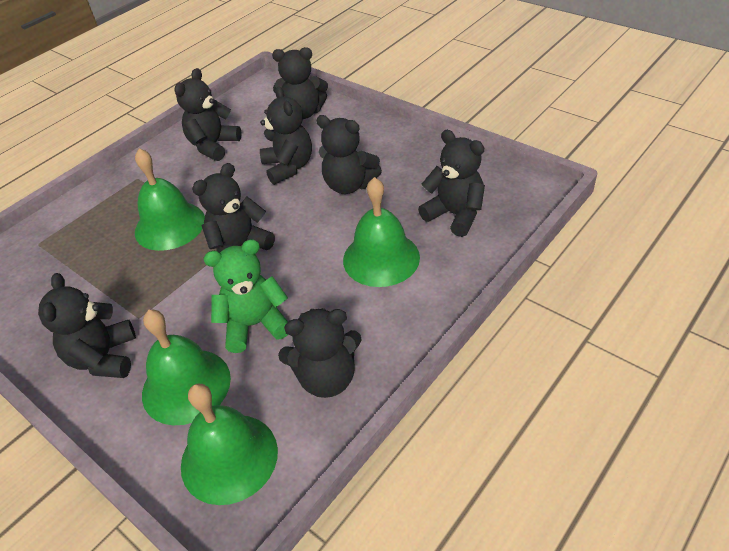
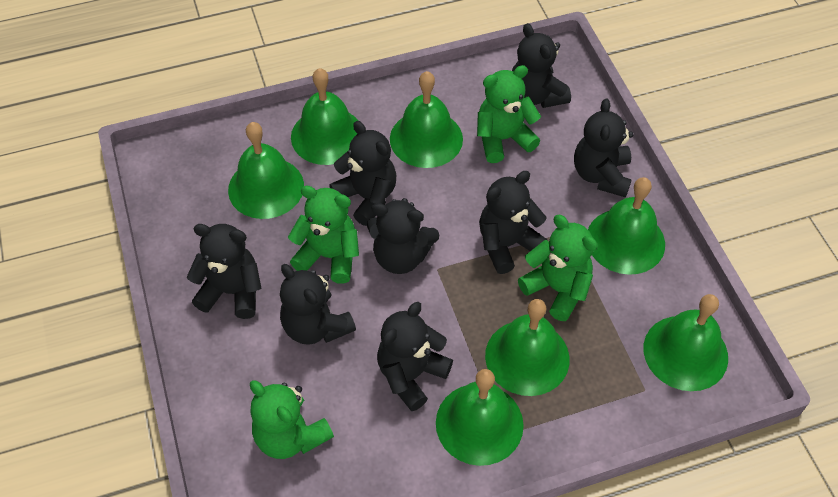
green bell: [135,148,205,251] [142,310,231,425] [181,384,278,505] [343,177,420,287] = 4 -> [228,122,304,219] [291,68,359,165] [390,71,463,168] [436,369,524,466] [485,299,570,396] [588,177,665,275] [643,294,728,391] = 7
green teddy bear: [204,239,288,353] = 1 -> [250,380,334,459] [288,185,359,284] [477,65,541,163] [518,215,598,321] = 4

